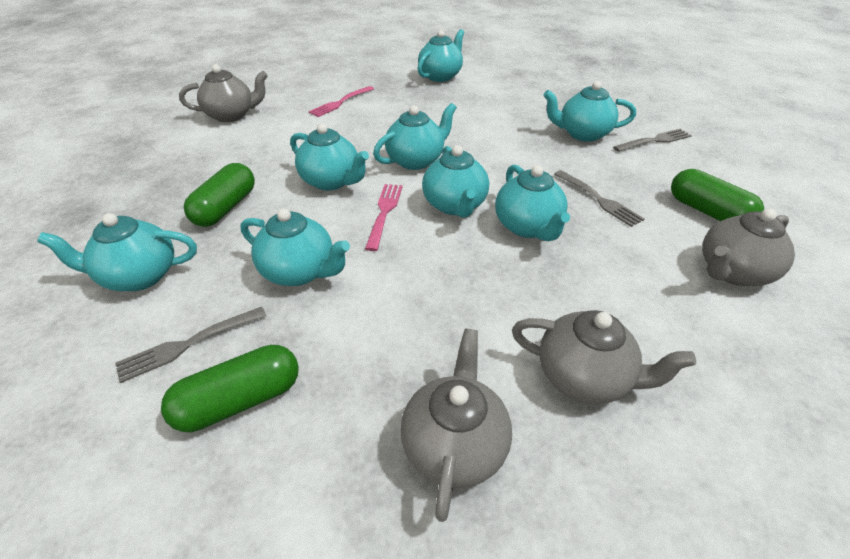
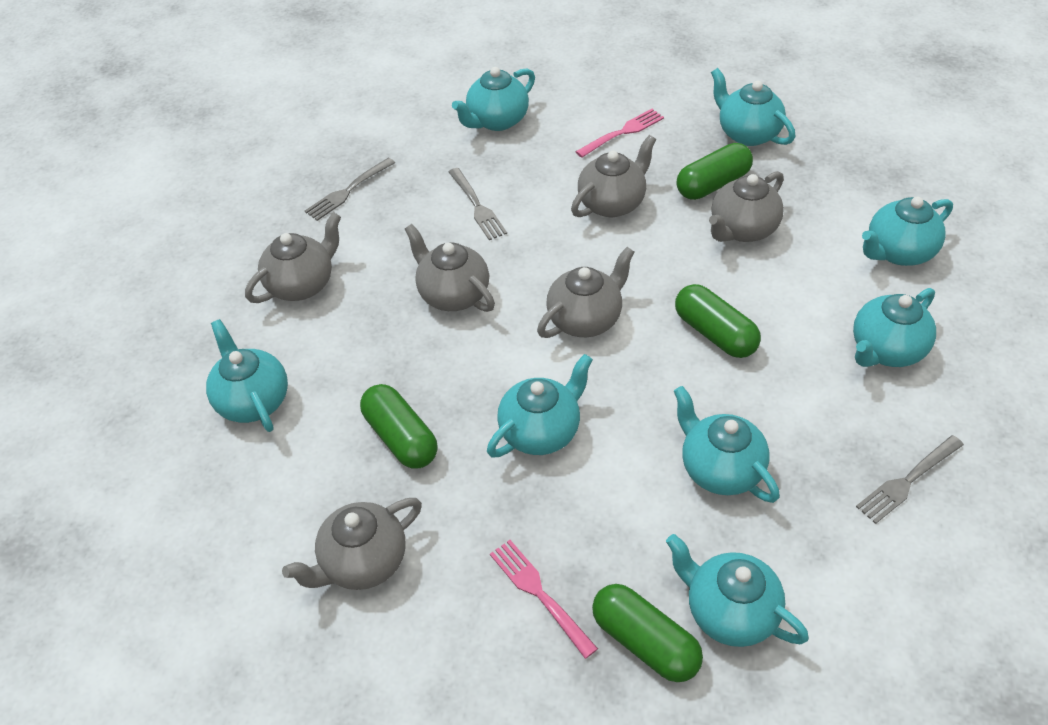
green capsule: [161,345,299,432] [184,163,255,227] [671,169,764,221] = 3 -> [360,384,438,469] [592,584,703,682] [675,284,761,358] [677,143,753,200] = 4
grey teapot: [179,64,268,122] [400,329,512,522] [512,310,696,404] [702,208,795,286] = 4 -> [245,212,341,303] [282,498,422,590] [405,224,495,312] [537,247,634,338] [571,135,656,217] [709,171,784,242] = 6

